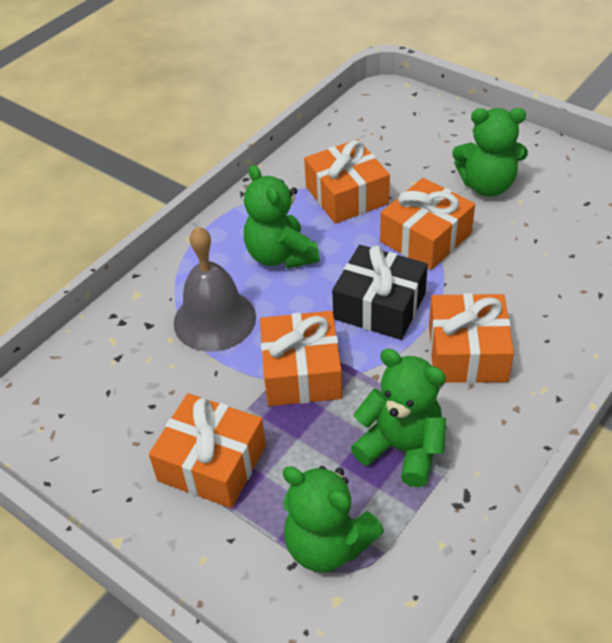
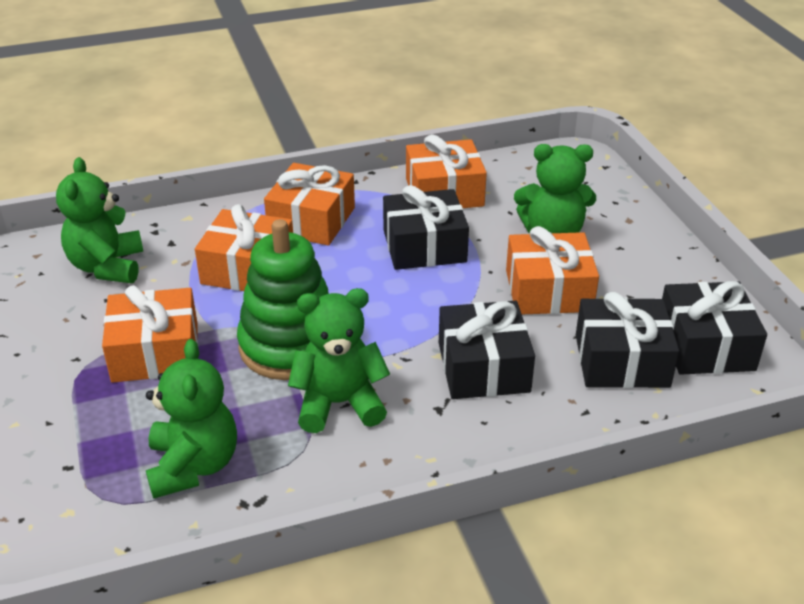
black gift: [332,245,428,340] = 1 -> [383,185,469,270] [439,301,535,399] [576,292,679,388] [662,281,767,375] = 4
green stacking toy: none = 0 -> [237,219,328,380] = 1
grey bell: [174,226,256,352] = 1 -> none = 0

